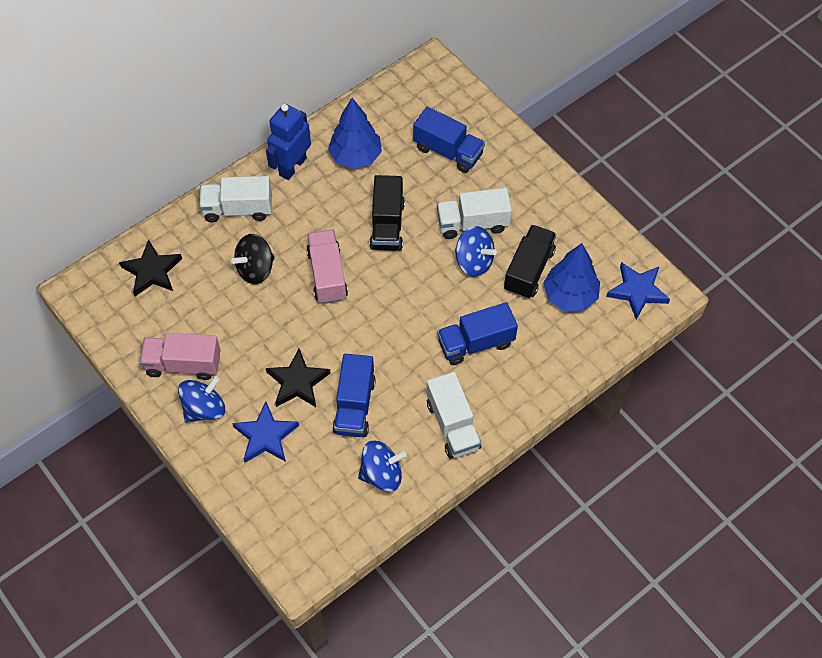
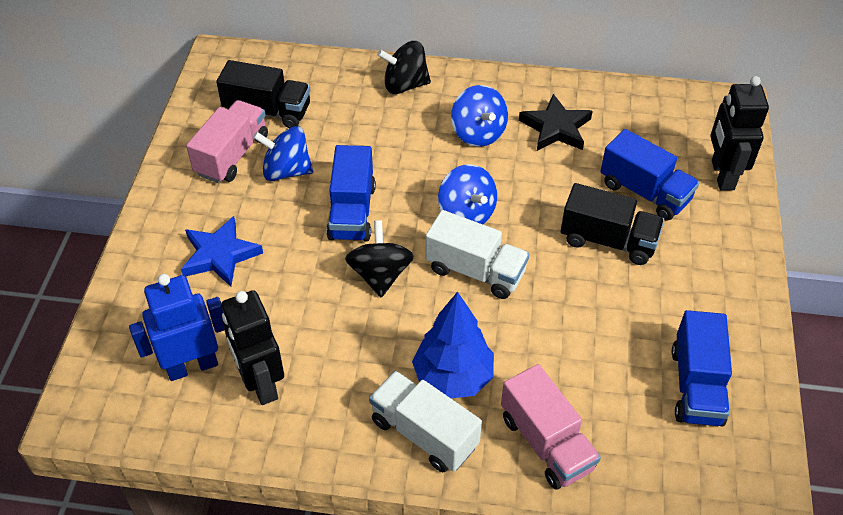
black robot: none = 0 -> [221,290,284,405] [711,76,769,190] = 2
black spinning top: [231,234,275,284] = 1 -> [345,220,414,297] [377,41,431,94] = 2
black star: [119,239,182,296] [266,349,331,407] = 2 -> [519,94,593,151] = 1
blue star: [232,402,299,463] [606,262,670,320] = 2 -> [181,216,263,287] = 1
blue tree: [328,98,382,169] [543,243,600,311] = 2 -> [412,292,494,398] = 1
white truck: [199,176,272,223] [427,372,481,459] [437,188,512,239] = 3 -> [369,371,482,472] [425,210,529,299] = 2

